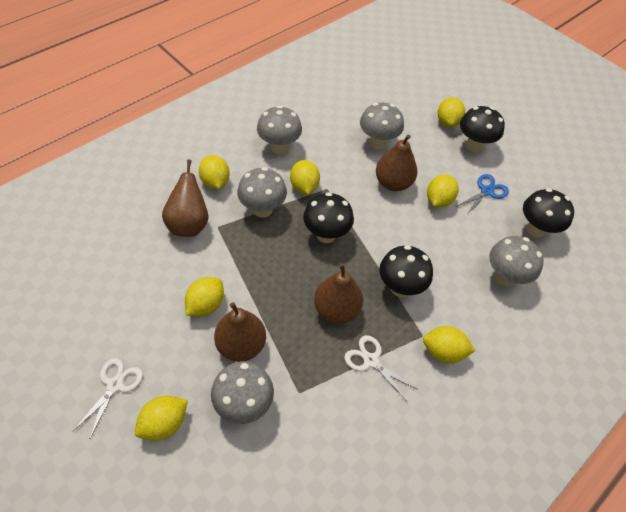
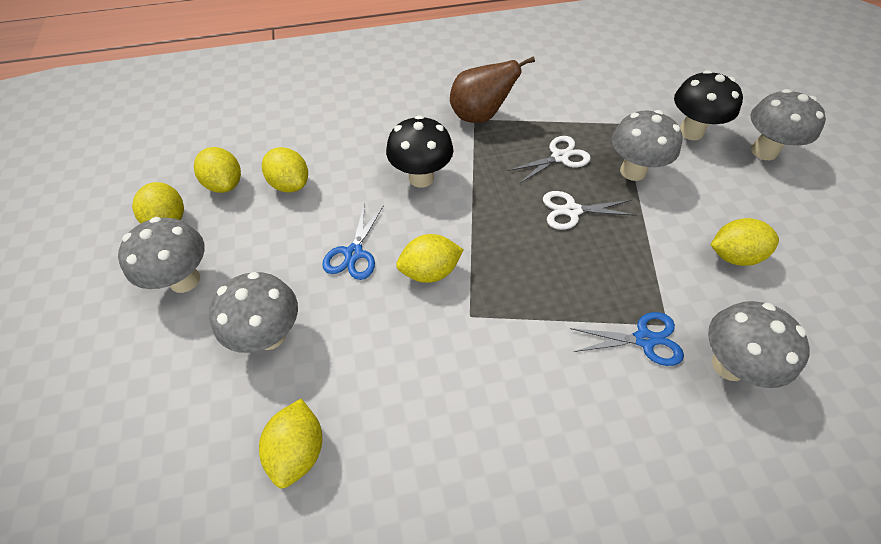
black mushroom: [303,192,354,243] [379,245,433,297] [460,106,505,152] [523,188,574,238] = 4 -> [386,115,453,188] [674,70,743,140] = 2
blue scissors: [455,174,509,216] = 1 -> [322,203,384,280] [570,312,684,366] = 2
brown pear: [162,159,208,237] [214,302,266,362] [314,263,363,324] [376,135,417,191] = 4 -> [450,56,535,123] = 1
yellow lemon: [135,396,188,440] [185,277,224,316] [199,155,230,189] [290,160,320,194] [423,326,475,363] [427,175,458,207] [438,97,465,127] = 7 -> [132,182,184,224] [194,147,241,193] [259,399,322,489] [262,147,308,193] [396,234,464,283] [711,218,779,266] = 6

